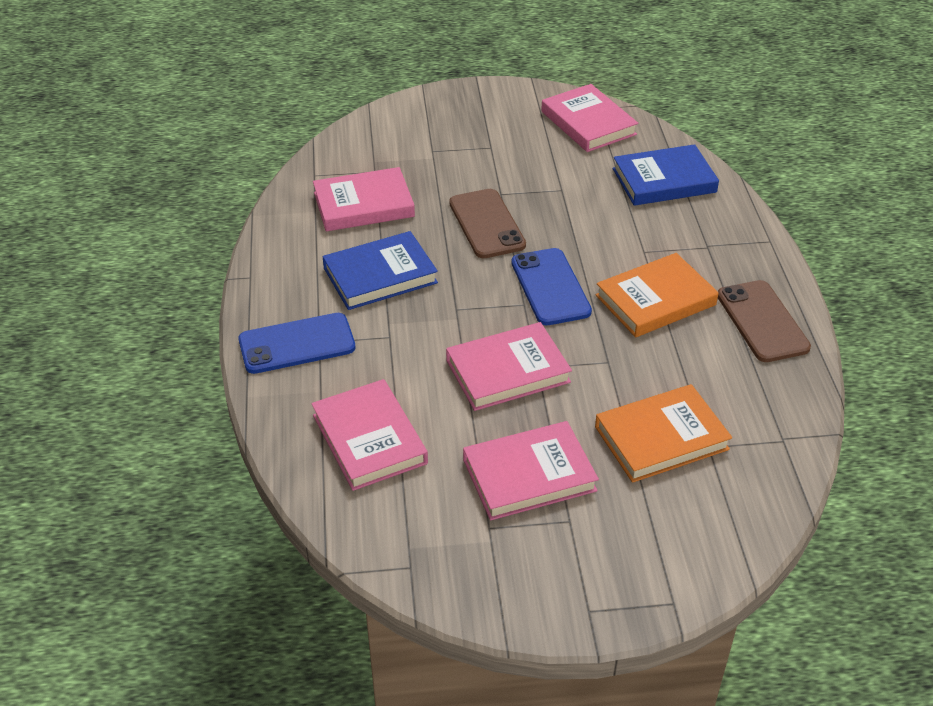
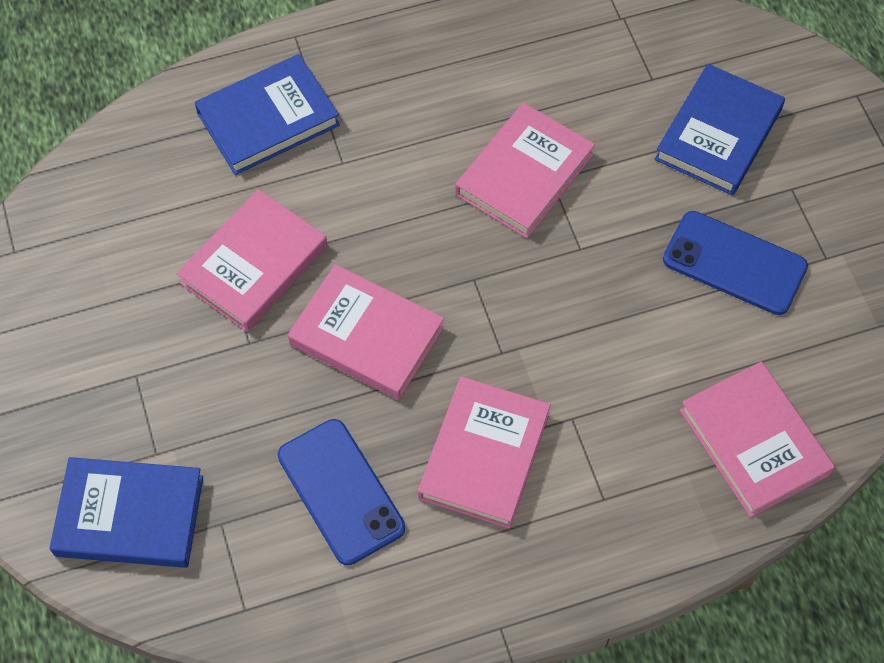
blue book: [322,231,438,310] [613,144,719,206] = 2 -> [50,457,203,568] [195,54,340,175] [655,64,785,196] = 3
brown phone: [449,189,526,258] [718,280,811,362] = 2 -> none = 0
orange book: [595,384,732,483] [596,253,719,337] = 2 -> none = 0

